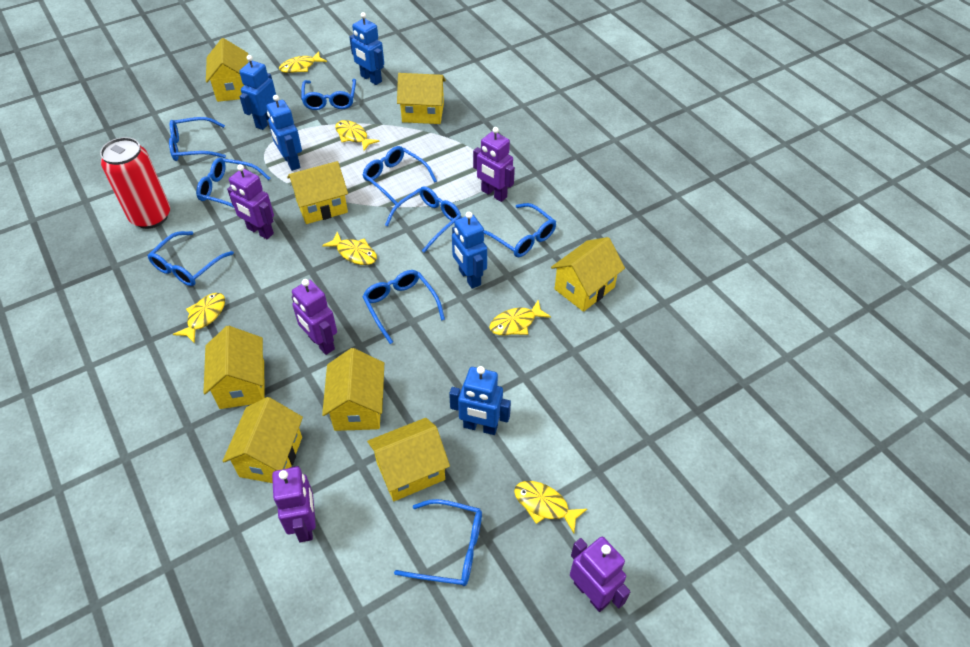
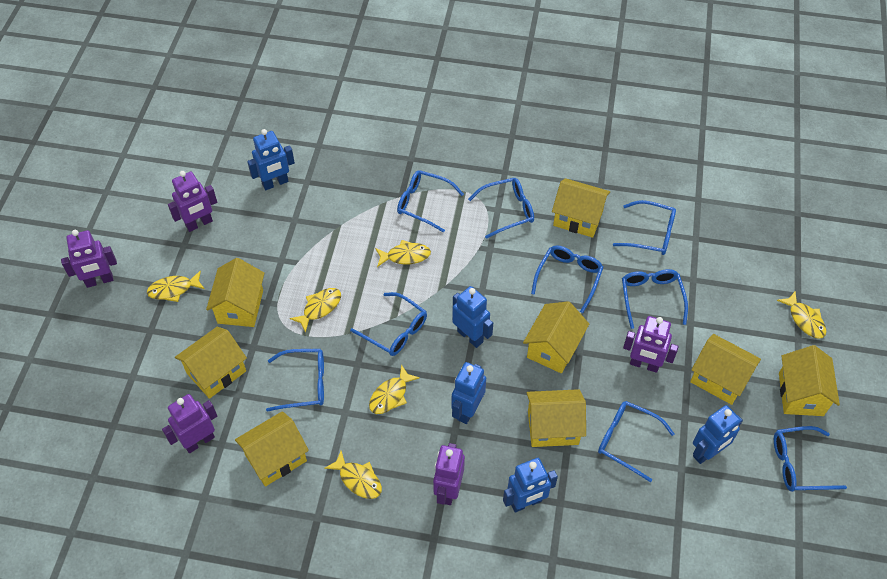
red can: [100,137,170,229] = 1 -> none = 0

